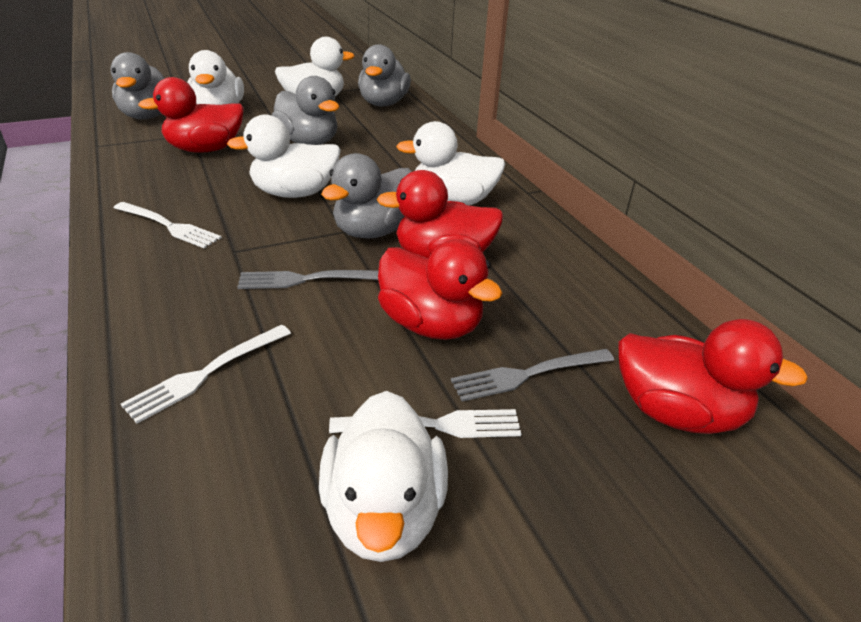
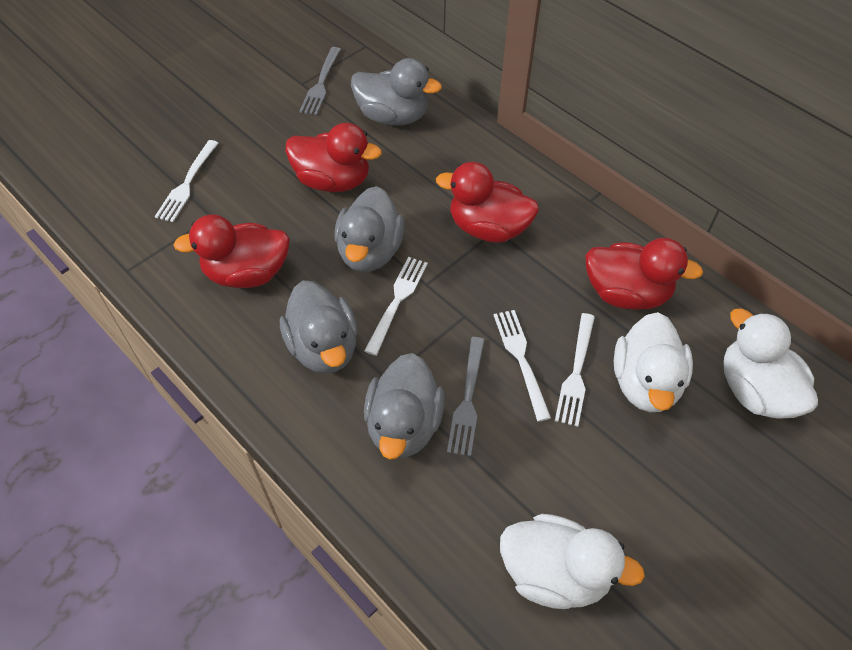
white duck: [187,50,244,105] [227,114,341,198] [275,37,355,96] [319,391,448,562] [396,121,505,206] = 5 -> [500,514,645,609] [614,312,693,412] [723,308,818,419] = 3
white fork: [114,202,222,249] [121,325,291,424] [329,409,521,438] = 3 -> [155,140,218,222] [364,257,428,356] [494,310,551,422] [555,313,595,427] = 4

